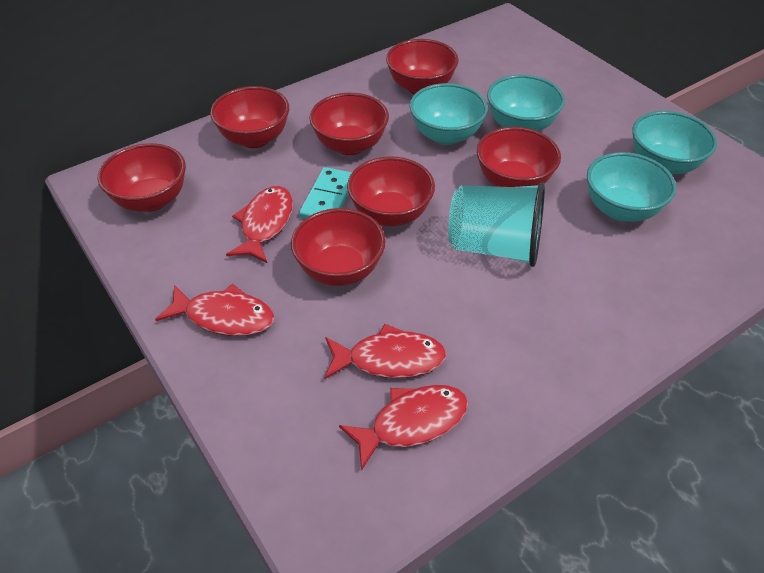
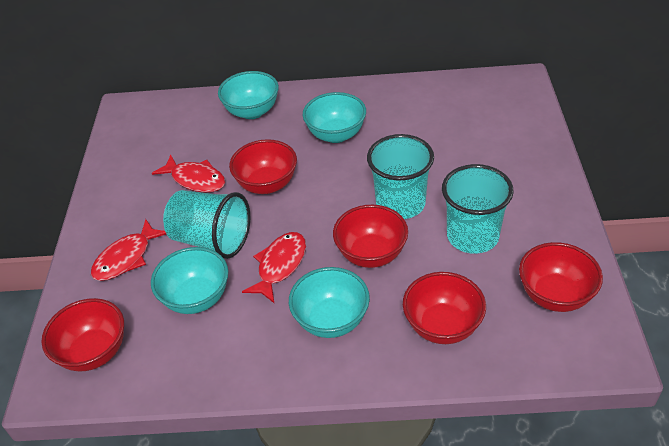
red bowl: [98,143,186,212] [210,86,289,148] [291,208,386,286] [309,93,389,155] [347,156,435,227] [386,39,459,94] [477,127,561,187] = 7 -> [42,298,124,371] [229,139,297,194] [333,205,408,268] [403,272,486,344] [519,242,603,312] = 5
red fish: [155,284,274,336] [226,186,293,263] [324,323,447,379] [339,385,468,471] = 4 -> [91,219,166,281] [152,155,225,193] [242,232,306,303] = 3
turquoise cup: [448,182,545,267] = 1 -> [163,190,250,259] [367,134,434,219] [442,164,514,254] = 3
turquoise domino: [299,167,352,219] = 1 -> none = 0

